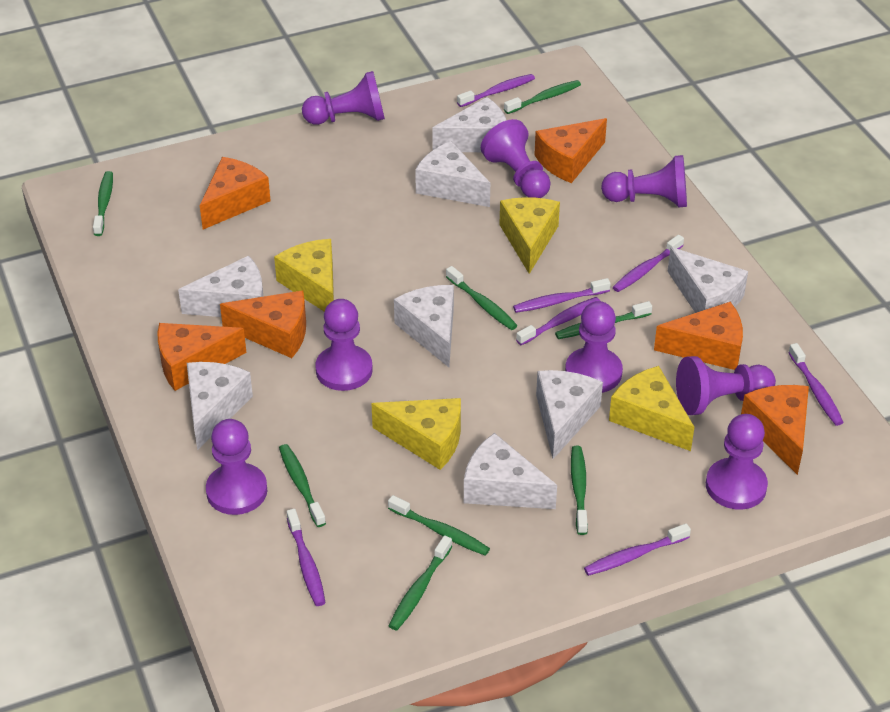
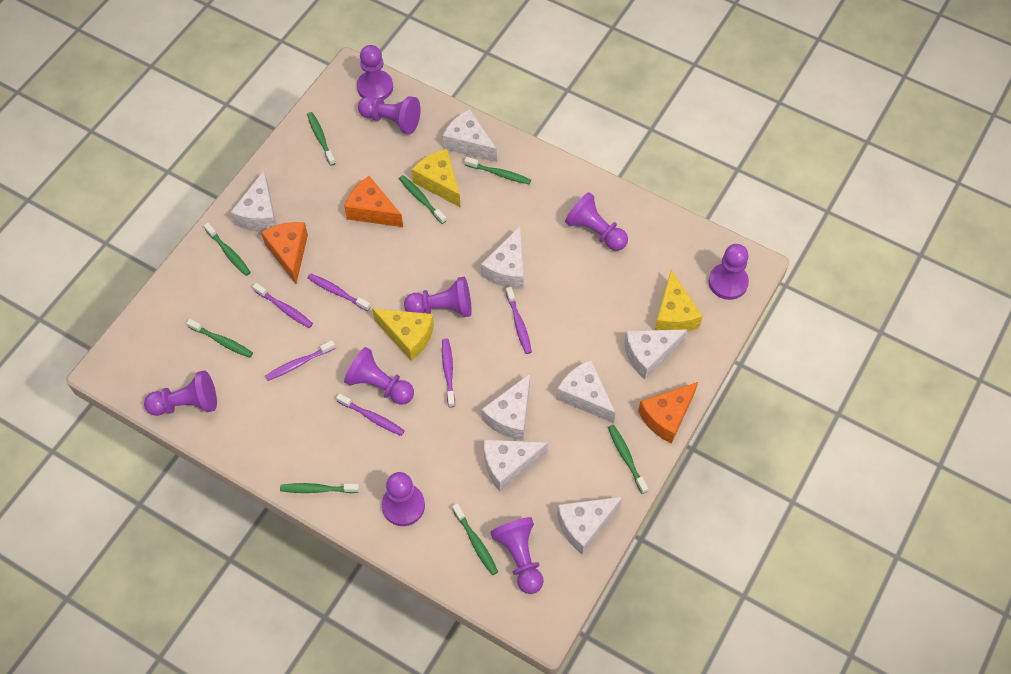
orange cheese: [158,323,247,391] [200,157,271,229] [220,291,306,358] [534,118,607,183] [654,302,743,370] [741,385,809,475] = 6 -> [261,222,308,284] [344,176,403,227] [638,382,698,444] = 3
purple pawn: [206,419,267,515] [302,71,385,125] [315,299,373,391] [481,119,551,198] [565,301,623,393] [601,155,687,207] [676,356,776,415] [706,414,768,510] = 8 -> [144,370,217,416] [344,347,414,405] [357,45,393,100] [358,96,421,134] [382,472,425,526] [404,277,472,317] [490,517,543,594] [565,192,628,251] [709,244,749,300] = 9
purple toothbrush: [287,509,325,606] [457,74,535,107] [513,278,611,313] [516,297,600,345] [584,523,691,576] [613,235,684,292] [788,343,844,426] = 7 -> [252,283,313,328] [265,340,336,381] [307,273,371,311] [336,393,405,436] [442,339,455,407] [506,287,532,354] = 6
yellow cheese: [274,239,334,312] [371,398,461,470] [499,197,560,274] [609,366,694,451] = 4 -> [372,309,434,361] [412,149,461,208] [655,270,702,331] = 3

